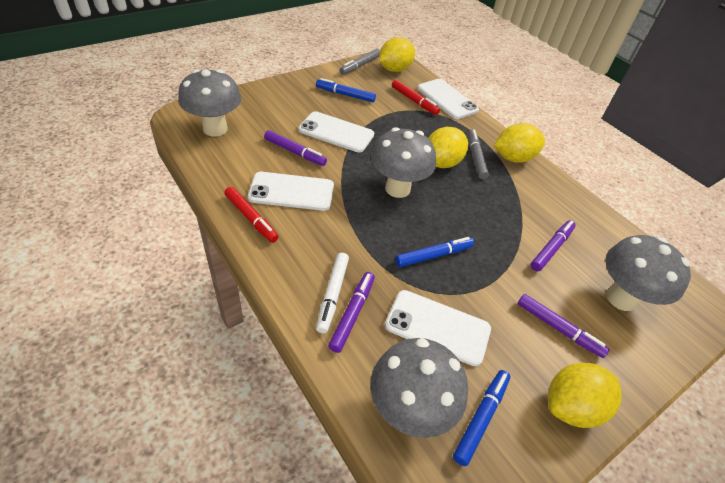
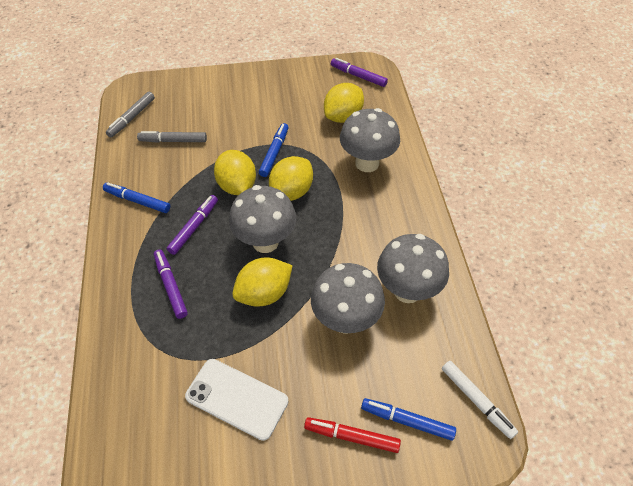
purple marker: [264,130,327,166] [328,272,375,353] [518,294,610,358] [531,220,576,271] = 4 -> [154,250,188,319] [167,195,218,255] [331,58,388,87] = 3
red marker: [224,187,279,243] [392,80,440,115] = 2 -> [304,417,401,453] = 1
white phone: [248,172,334,211] [298,111,374,153] [385,290,491,366] [418,79,479,119] = 4 -> [185,359,288,441] = 1

